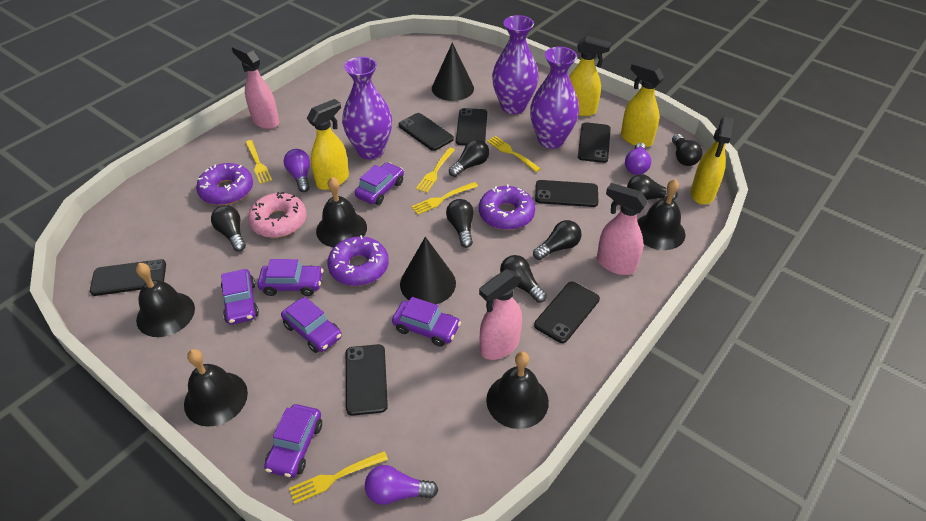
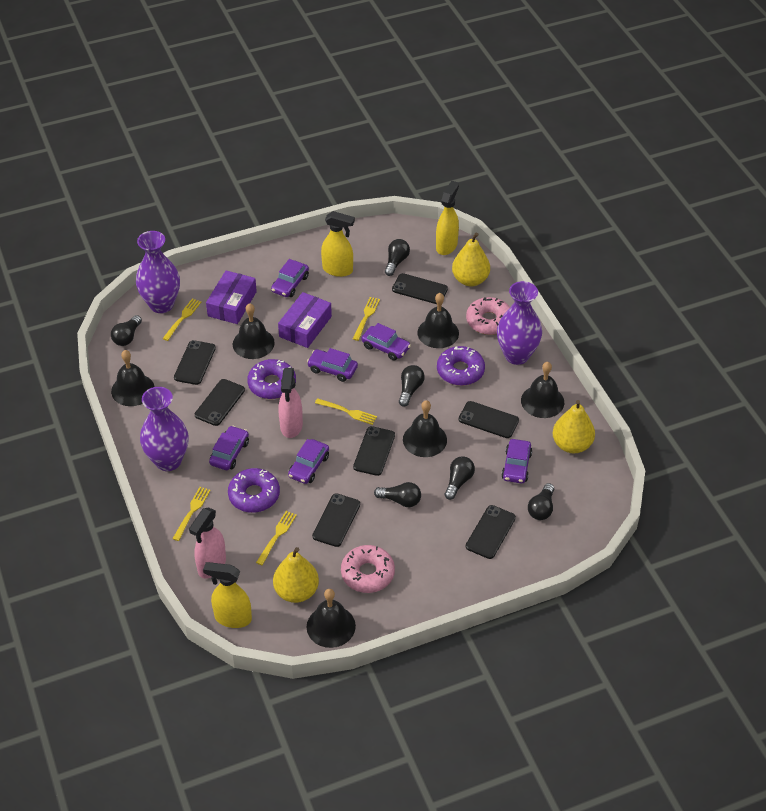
black bell: [136,263,195,337] [184,349,248,427] [316,177,367,247] [486,351,549,429] [637,179,685,250] = 5 -> [111,350,155,406] [233,303,275,359] [307,589,356,648] [403,400,447,457] [417,293,459,348] [521,362,564,418] = 6
black cone: [400,237,456,304] [432,42,474,101] = 2 -> none = 0
black light bulb: [211,205,246,251] [446,199,474,248] [449,139,489,177] [500,255,547,303] [533,220,581,260] [627,174,678,200] [672,134,703,166] = 7 -> [111,315,142,346] [374,482,421,507] [385,239,410,276] [399,365,425,407] [444,456,475,500] [528,483,554,520] = 6
pink donut: [248,192,307,238] = 1 -> [341,545,395,593] [466,297,510,335] = 2
pink spray bottle: [232,44,279,129] [479,269,522,360] [597,183,648,275] = 3 -> [189,507,226,579] [278,368,303,438] = 2
purple box: none = 0 -> [206,270,257,324] [278,292,332,348] = 2
purple light bulb: [284,149,310,192] [365,465,438,505] [625,143,651,175] = 3 -> none = 0
yellow pear: none = 0 -> [273,547,319,603] [452,233,490,286] [553,400,595,453] = 3
yellow spray bottle: [307,99,349,190] [569,36,611,116] [621,61,664,147] [691,117,734,205] = 4 -> [203,562,252,628] [321,211,355,277] [436,181,459,255] = 3

